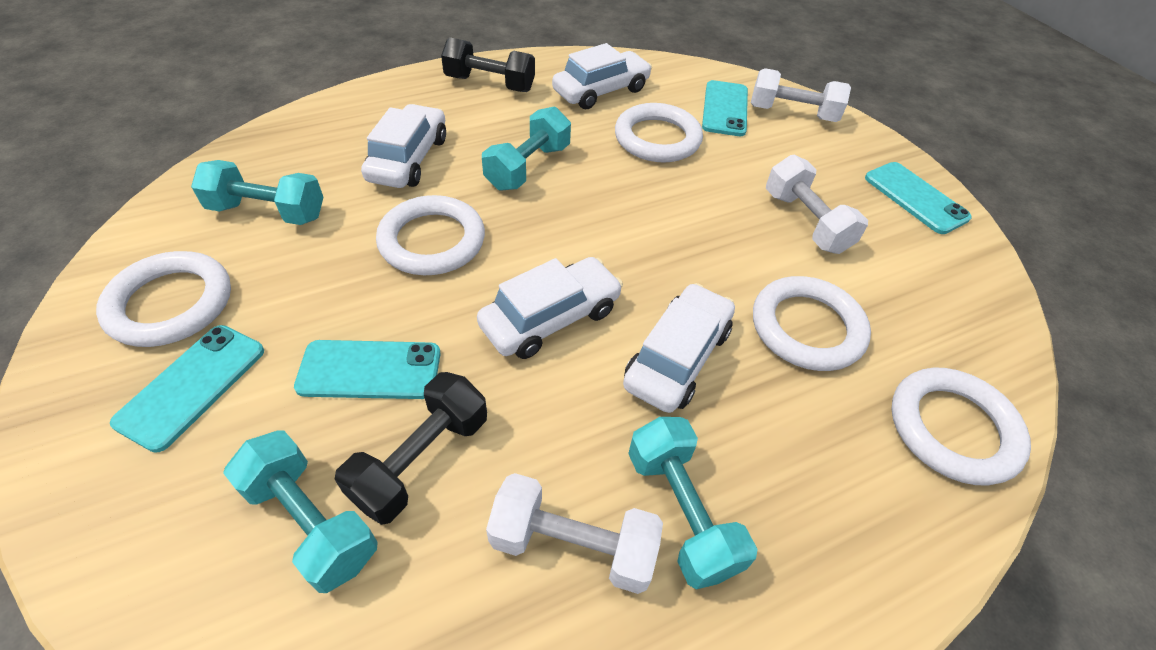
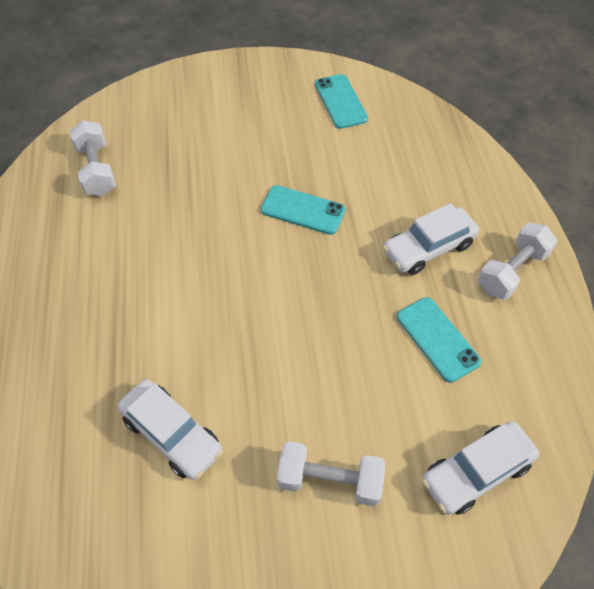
black dumbbell: [334,372,487,525] [441,37,535,92] = 2 -> none = 0
turquoise dumbbell: [191,160,324,225] [223,430,378,593] [482,106,571,191] [628,417,757,589] = 4 -> none = 0
turquoise phone: [110,325,264,453] [294,340,440,399] [702,80,748,136] [865,162,972,234] = 4 -> [261,185,346,235] [315,74,368,129] [397,297,482,383] = 3
white car: [361,104,446,188] [477,257,623,359] [552,43,652,109] [623,283,735,413] = 4 -> [118,379,223,480] [382,203,479,275] [422,421,539,515] = 3
white ring: [96,251,231,347] [376,195,485,275] [615,103,703,163] [753,276,871,371] [891,368,1031,485] = 5 -> none = 0

